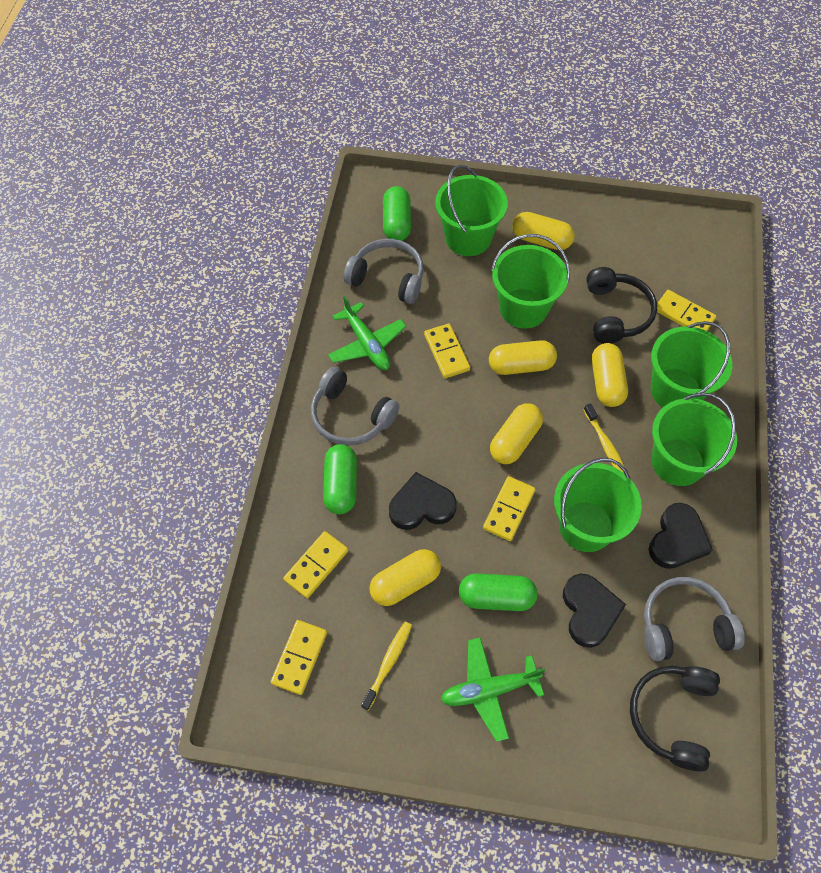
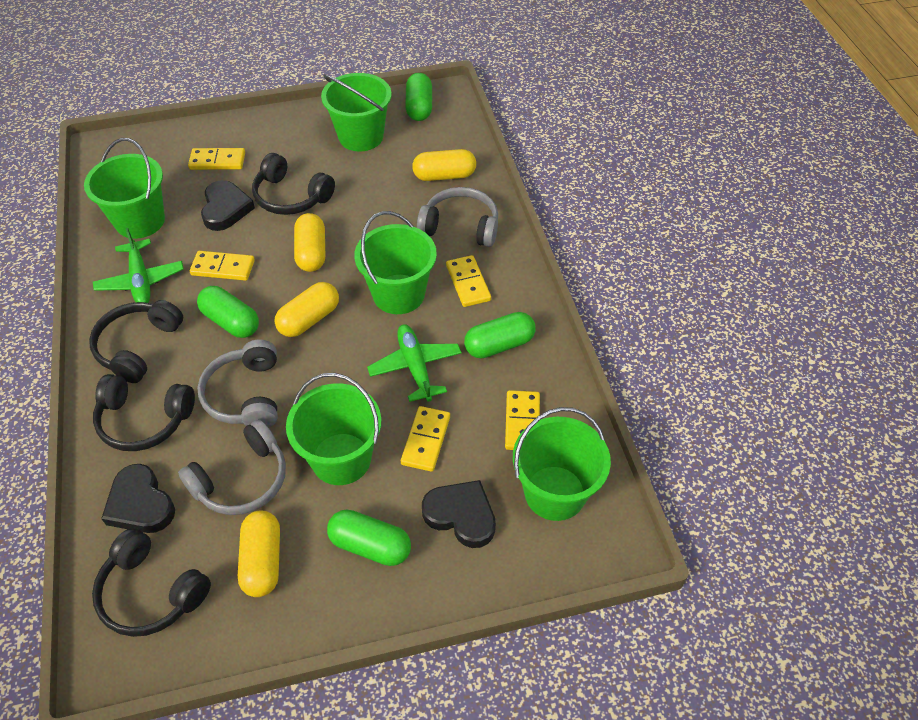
black headphones: [586,267,657,344] [630,666,720,772] = 2 -> [89,300,183,383] [92,528,211,637] [93,374,195,451] [252,153,335,215] = 4
green capsule: [323,444,357,514] [383,186,411,241] [459,573,538,611] = 3 -> [197,286,259,338] [327,510,411,566] [405,73,432,121] [464,312,535,358] = 4
yellow capsule: [369,549,441,606] [489,340,557,375] [490,403,543,464] [512,212,575,250] [592,343,628,407] = 5 -> [238,511,280,597] [274,282,339,337] [294,213,325,272] [412,149,476,181] = 4
yellow toothbrush: [361,622,412,711] [584,403,625,473] = 2 -> none = 0

